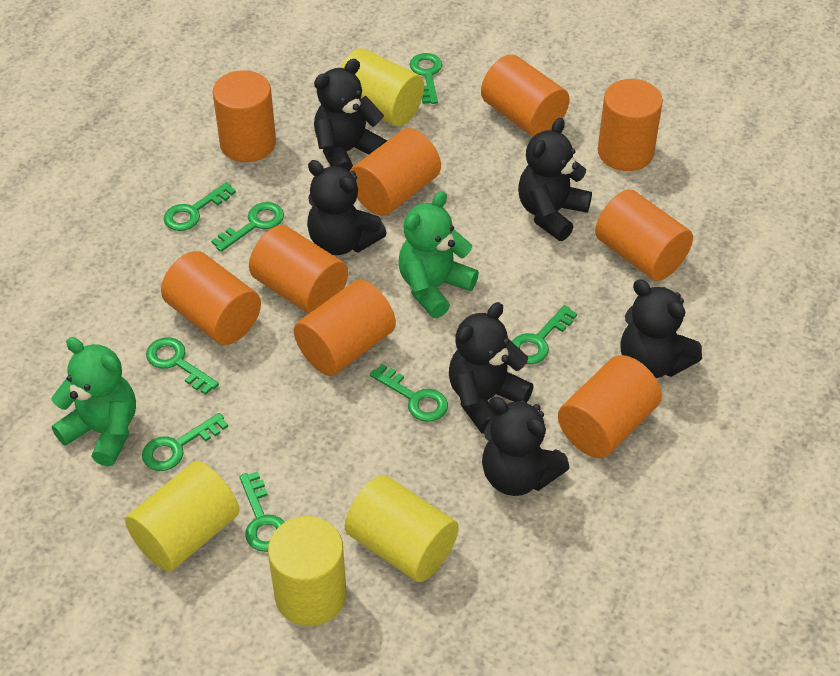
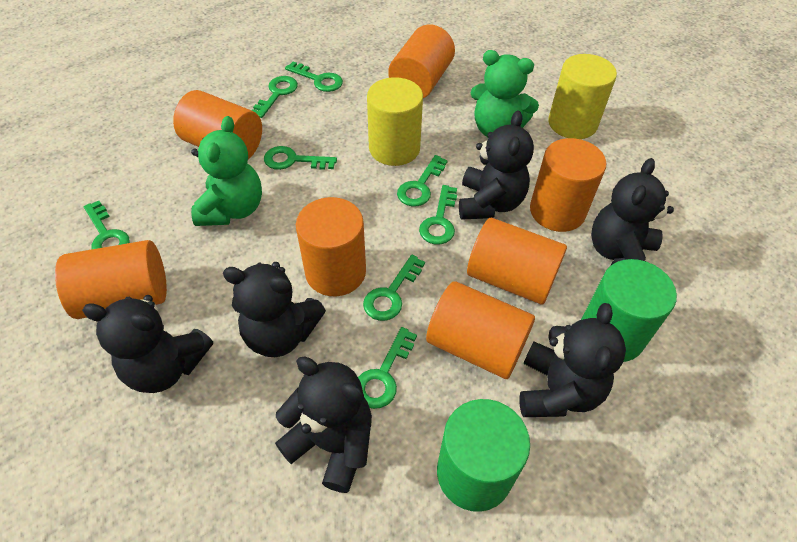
green cylinder: none = 0 -> [437,399,530,512] [581,259,677,362] = 2
orange cylinder: [161,251,261,345] [213,70,276,162] [249,225,348,314] [294,280,396,376] [350,128,441,216] [481,55,570,137] [558,355,662,458] [595,189,693,281] [598,79,663,171] = 9 -> [55,240,167,319] [173,90,262,159] [296,197,366,296] [388,24,455,98] [426,282,535,379] [467,218,567,305] [530,138,606,232] = 7
yellow cylinder: [125,461,239,572] [268,516,347,626] [340,48,424,126] [345,475,459,582] = 4 -> [367,77,423,166] [548,54,617,139] = 2

